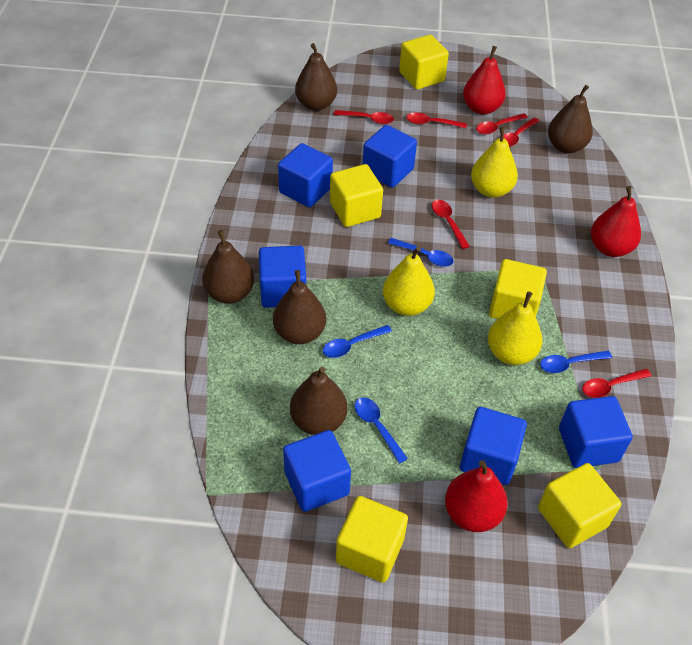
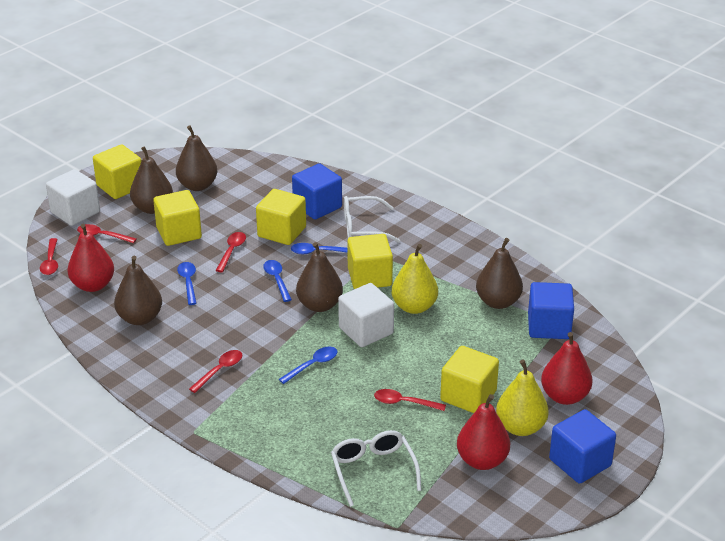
blue cube: [259,246,306,308] [278,143,333,208] [283,430,351,512] [363,125,417,188] [460,407,527,485] [559,396,633,468] = 6 -> [292,163,342,219] [528,282,574,339] [549,409,616,484] = 3
red spoon: [334,110,394,124] [406,112,467,128] [432,200,470,249] [476,113,528,134] [503,118,539,147] [582,369,652,398] = 6 -> [40,238,58,275] [77,224,137,243] [189,350,242,393] [216,232,246,272] [374,389,446,411] = 5
white cube: none = 0 -> [46,169,100,226] [338,283,394,347] = 2
white glasses: none = 0 -> [331,430,421,507] [344,196,400,243] = 2
yellow pear: [383,246,435,316] [471,127,518,198] [488,291,543,365] = 3 -> [391,244,438,314] [496,360,549,436] = 2

